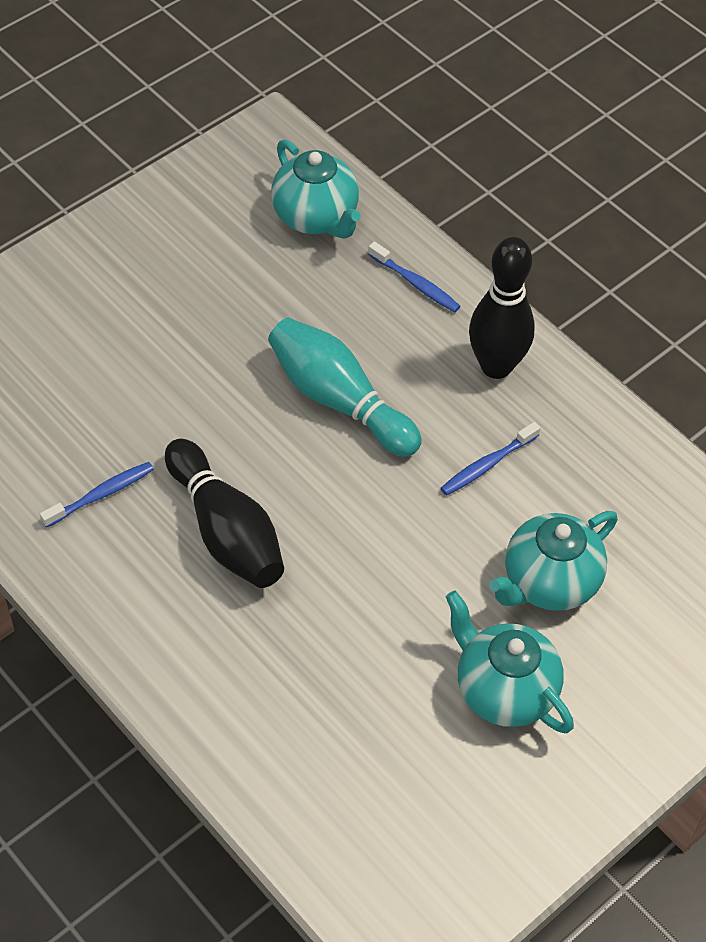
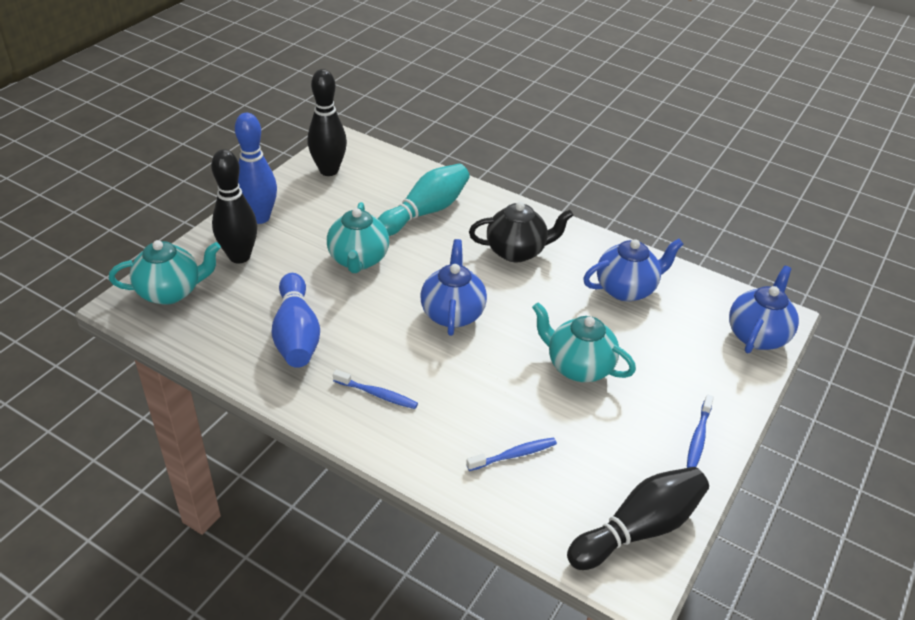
black bowling pin: [165,439,284,588] [469,237,535,379] = 2 -> [211,149,257,264] [308,69,347,176] [567,467,709,570] = 3
black teapot: none = 0 -> [469,202,573,262] = 1
blue bowling pin: none = 0 -> [235,113,277,224] [271,273,320,368] = 2
blue teapot: none = 0 -> [420,239,487,336] [583,239,683,301] [729,266,799,353] = 3

